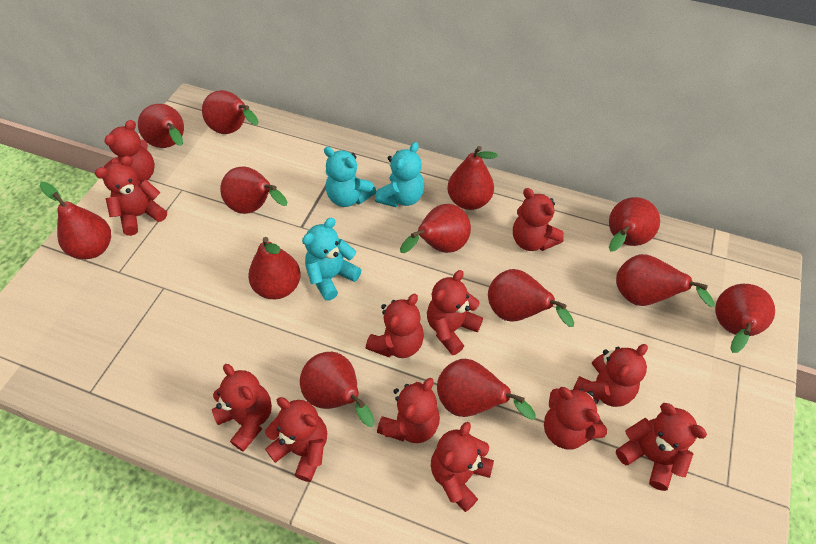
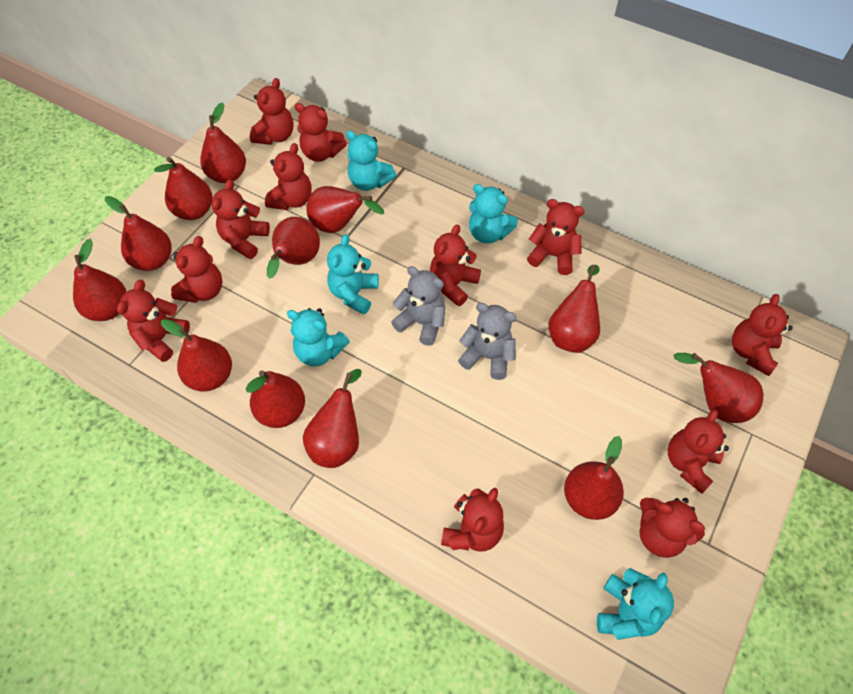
grey teddy bear: none = 0 -> [391,266,445,346] [458,303,516,380] = 2
red pear: [40,182,111,259] [138,104,184,148] [202,90,258,134] [220,167,287,214] [248,237,301,299] [300,352,374,427] [400,204,471,253] [437,359,536,420] [447,146,497,210] [488,269,574,327] [609,197,660,251] [616,254,715,307] [715,284,775,353] = 13 -> [73,239,126,321] [105,196,172,271] [154,157,212,220] [161,319,232,391] [200,103,246,183] [246,370,305,428] [267,217,320,279] [303,369,362,468] [306,186,384,233] [548,265,600,353] [564,436,624,520] [673,353,764,423] = 12
turquoise teddy bear: [302,218,361,301] [324,147,377,207] [375,142,424,207] = 3 -> [287,308,350,366] [327,234,379,315] [346,130,396,191] [469,184,518,244] [597,568,674,640] = 5

